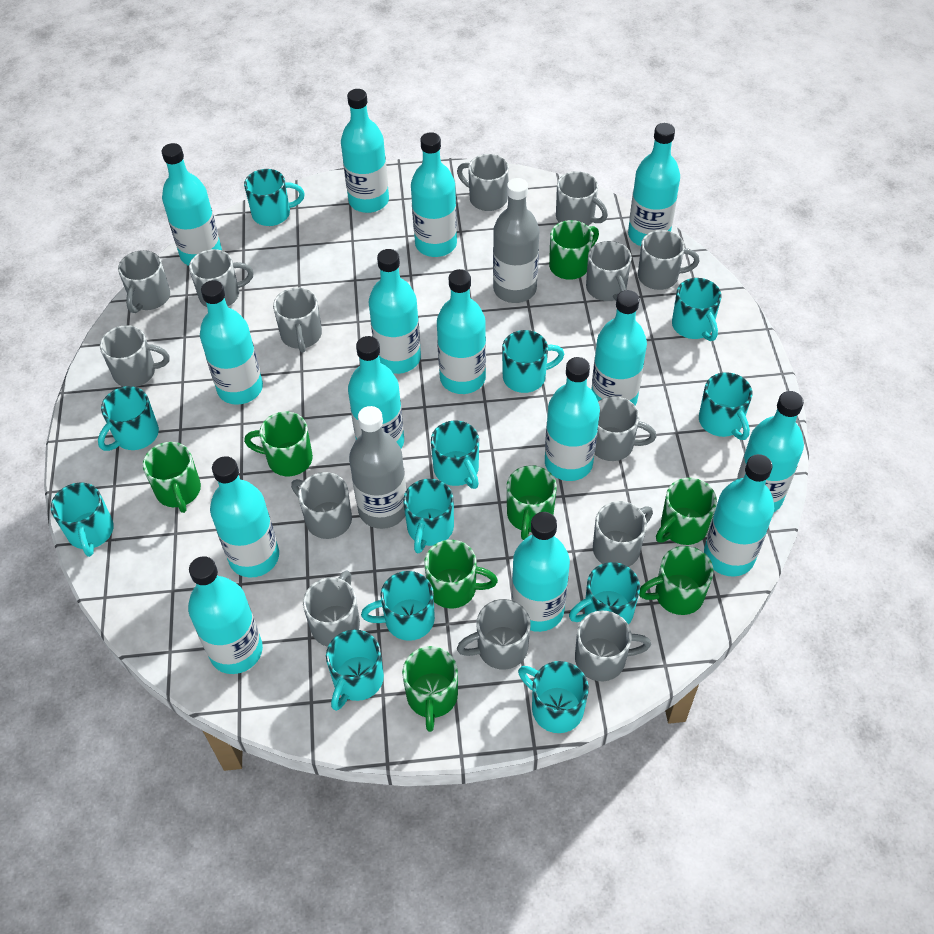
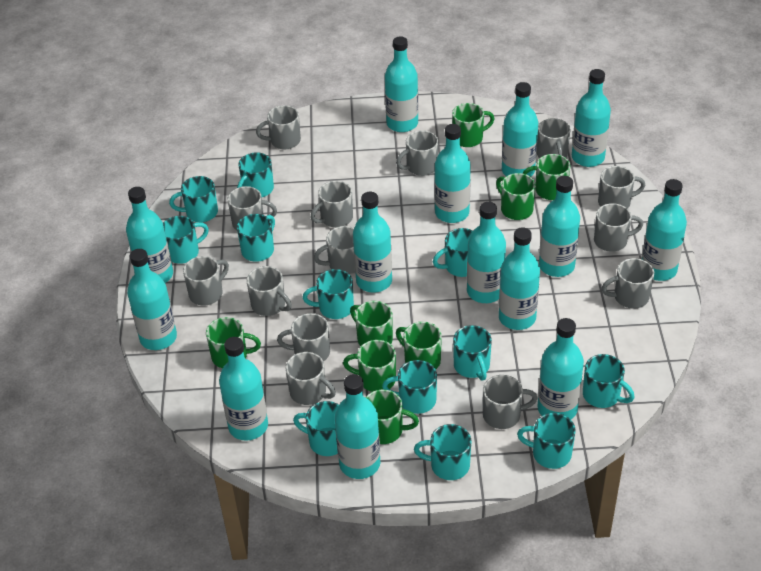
grey bottle: [349,406,406,529] [493,178,539,303] = 2 -> none = 0
turquoise bottle: [162,143,222,266] [188,556,263,674] [200,280,263,405] [210,456,279,578] [341,89,389,213] [348,336,404,449] [368,249,421,374] [411,132,457,257] [437,269,486,394] [511,512,570,632] [545,357,600,481] [591,290,647,405] [628,123,680,246] [704,454,774,576] [737,391,804,512] = 15 -> [126,187,173,283] [127,249,177,350] [219,337,268,441] [335,374,380,479] [353,192,392,293] [385,36,418,132] [434,124,471,223] [467,202,506,303] [499,228,540,330] [502,82,539,177] [538,318,584,419] [539,176,580,277] [572,69,611,167] [642,179,687,281] = 14

